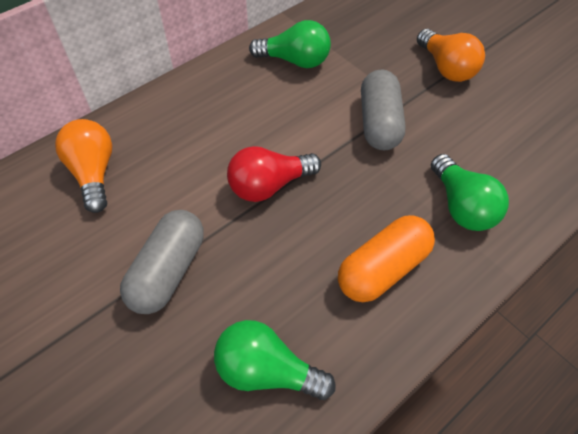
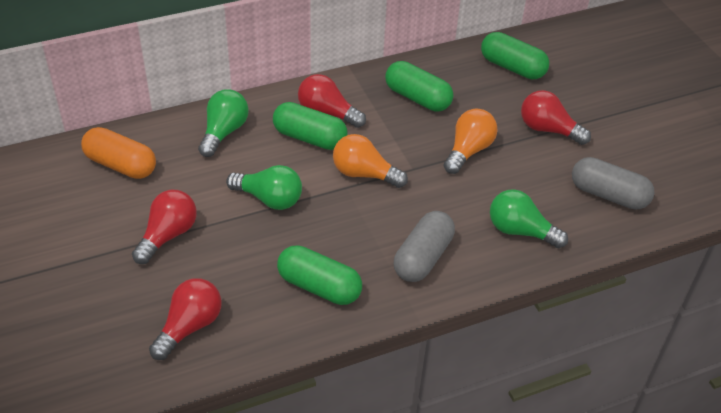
green capsule: none = 0 -> [273,102,348,150] [277,245,362,305] [385,61,453,112] [481,32,549,79] = 4
red light bulb: [227,146,321,202] = 1 -> [132,190,197,264] [149,278,222,360] [298,74,366,128] [521,90,591,145] = 4

